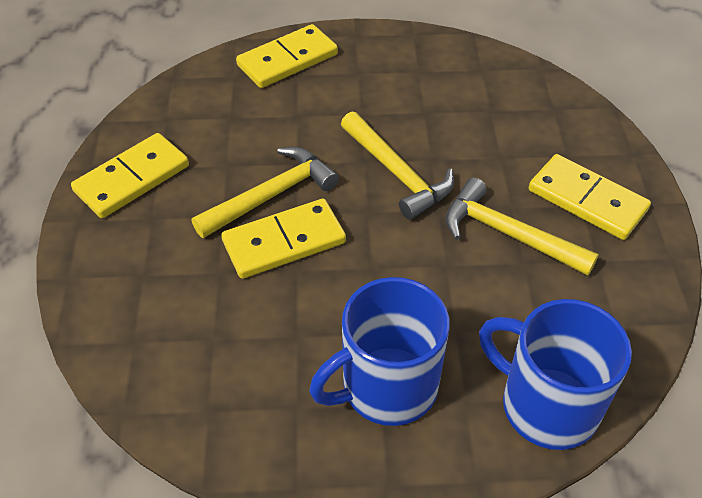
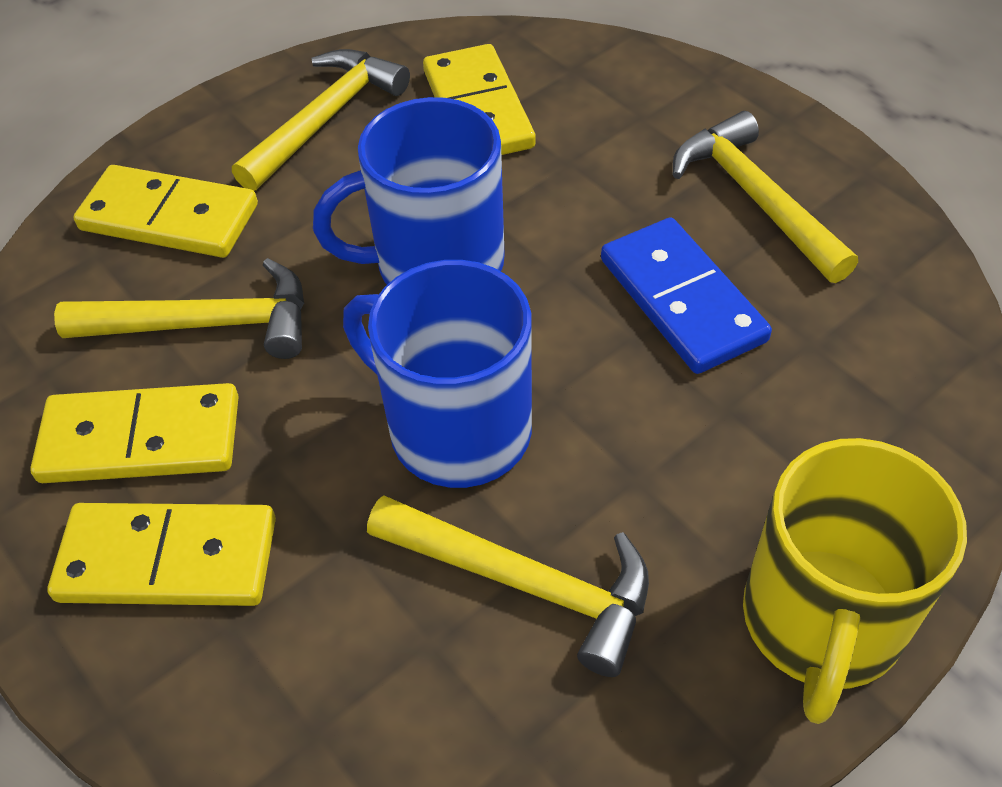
blue domino: none = 0 -> [601,217,772,374] = 1
yellow hammer: [192,147,339,238] [341,112,454,220] [446,177,599,275] = 3 -> [54,258,304,359] [232,49,410,191] [367,495,649,677] [673,111,858,283] = 4
yellow mug: none = 0 -> [743,438,967,724] = 1

